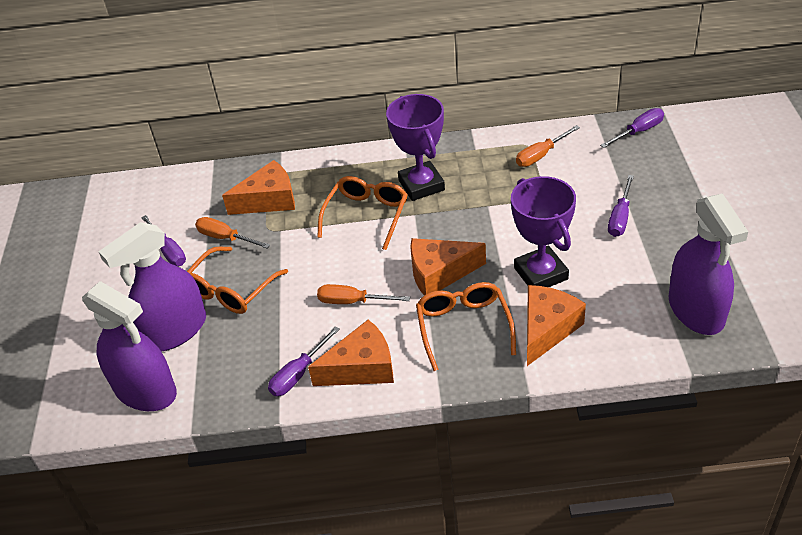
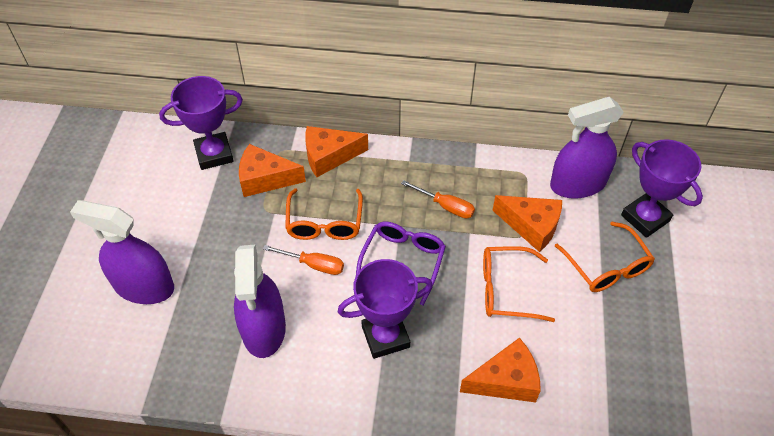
orange screwdriver: [195,217,270,248] [317,284,410,304] [516,125,580,167] = 3 -> [263,245,344,275] [401,180,475,219] = 2
purple glasses: none = 0 -> [356,222,446,306] = 1
purple screwdriver: [141,215,186,266] [268,326,340,396] [600,108,664,148] [608,175,634,237] = 4 -> none = 0
purple trophy: [386,94,445,201] [511,176,576,287] = 2 -> [159,76,243,170] [338,259,433,359] [621,139,703,238] = 3

